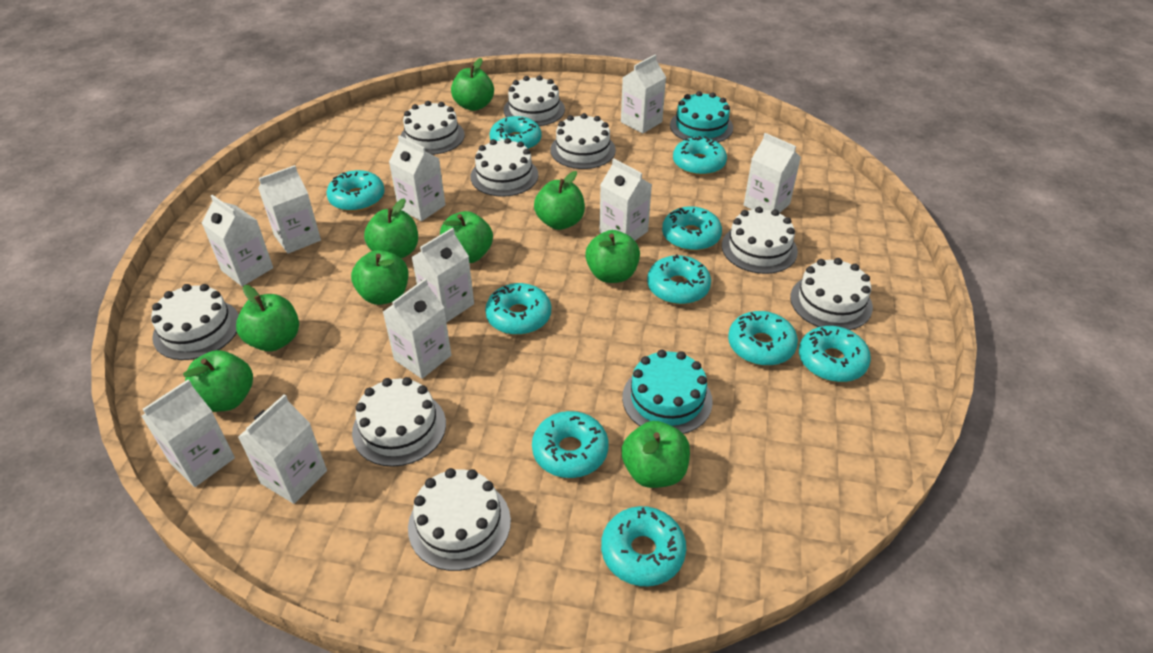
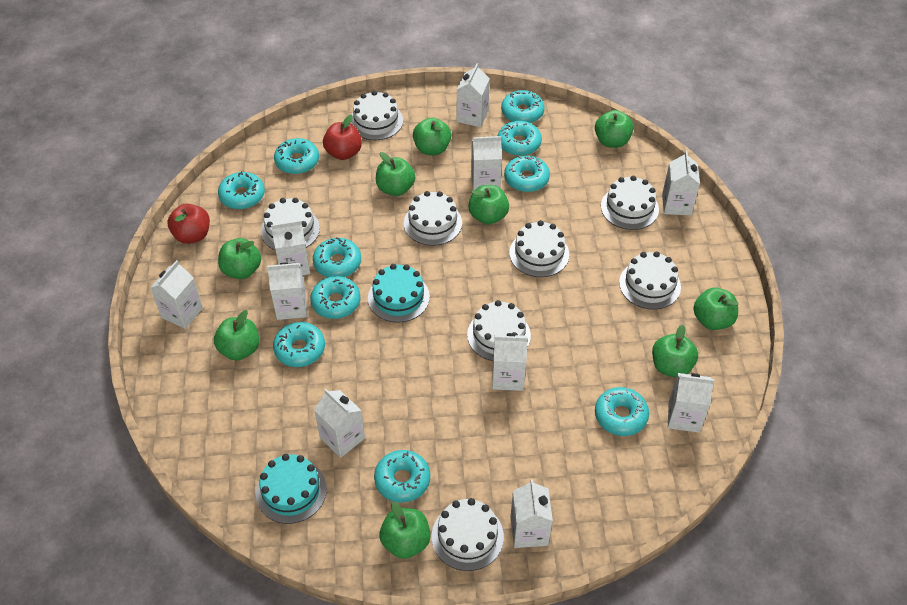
red apple: none = 0 -> [167,204,210,244] [323,115,362,160] = 2
white cake: [151,284,239,360] [352,377,446,467] [401,101,465,155] [408,468,511,571] [470,138,538,197] [504,75,565,126] [550,113,616,169] [722,207,798,274] [790,258,873,330] = 9 -> [261,198,320,250] [351,91,403,140] [404,191,462,246] [432,498,504,571] [467,300,531,361] [509,220,569,277] [601,176,659,230] [619,251,681,309] = 8

